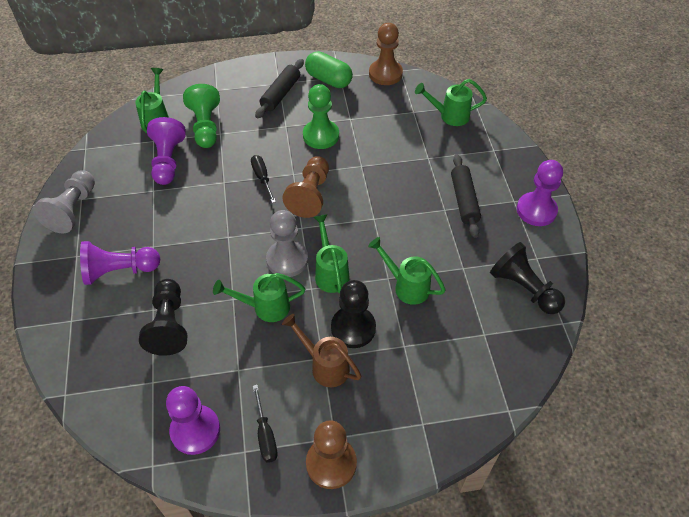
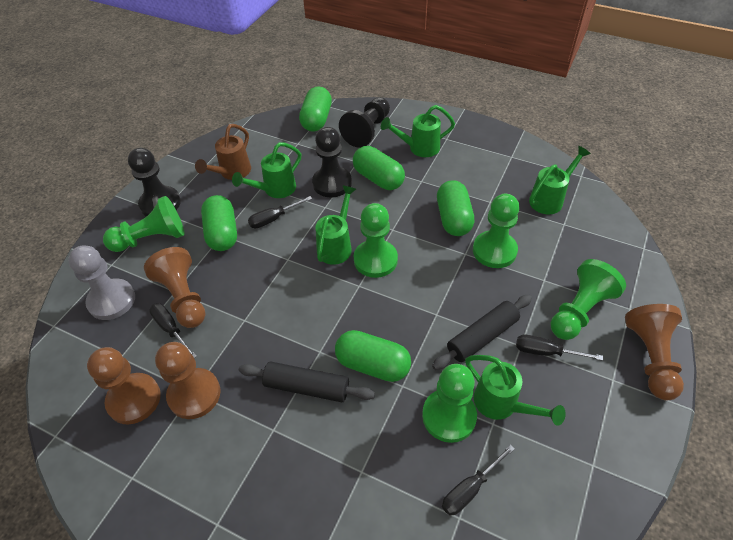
black screwdriver: [251,155,276,203] [253,385,278,463] = 2 -> [149,303,197,358] [248,196,312,228] [442,445,515,516] [516,335,603,361] = 4
brown pawn: [283,156,329,218] [306,420,357,489] [369,23,403,85] = 3 -> [87,347,161,425] [144,247,205,328] [155,342,221,419] [625,304,684,400] = 4
green capsule: [305,51,353,88] = 1 -> [201,195,237,251] [299,86,332,132] [335,330,411,382] [353,146,405,190] [437,180,475,236] = 5
green pawn: [183,84,220,148] [303,84,339,149] = 2 -> [103,196,185,252] [354,203,398,278] [422,364,477,443] [473,194,519,268] [551,259,626,340] = 5
grey pawn: [33,171,95,233] [266,210,308,277] = 2 -> [68,245,135,320] = 1
purple pawn: [80,241,160,285] [147,117,186,185] [166,386,220,455] [517,160,563,226] = 4 -> none = 0

